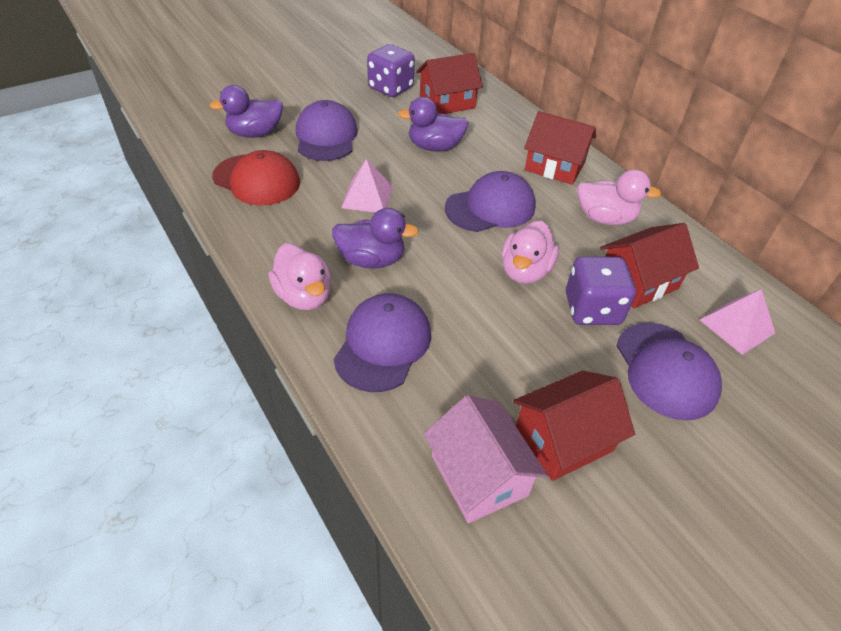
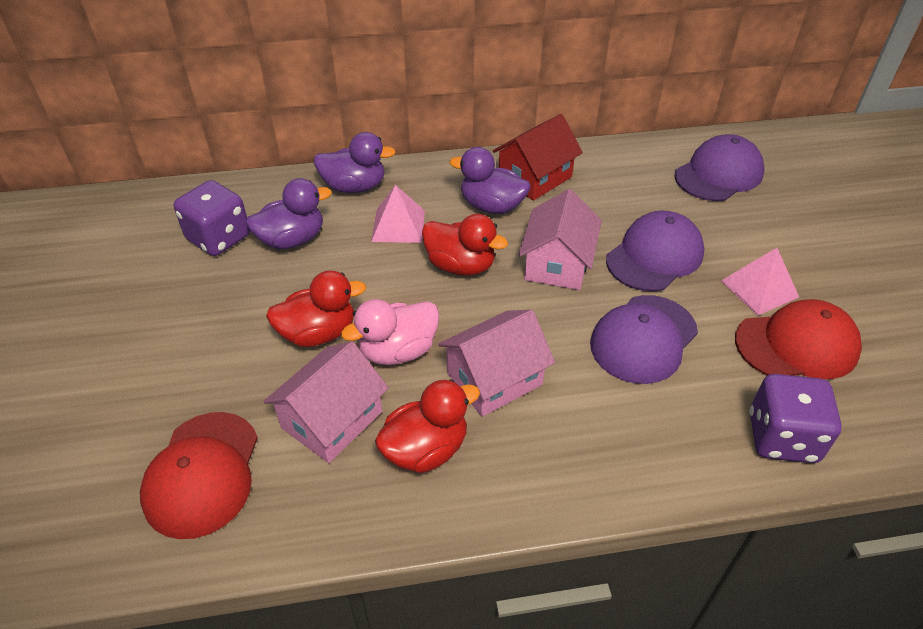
pink duck: [269,243,331,310] [501,221,559,284] [577,169,661,225] = 3 -> [341,299,439,365] = 1
pink house: [424,395,548,523] = 1 -> [263,341,389,463] [438,310,555,417] [518,189,602,290] = 3
purple cap: [296,100,358,161] [334,293,431,392] [445,171,536,232] [617,323,722,420] = 4 -> [590,295,698,384] [606,211,704,291] [674,134,765,201] = 3
red cap: [212,150,300,206] = 1 -> [140,412,258,539] [735,299,862,379] = 2
red duck: none = 0 -> [266,270,366,347] [375,379,480,473] [422,214,508,276] = 3
red house: [416,53,483,114] [513,370,635,481] [524,111,596,185] [600,223,699,308] = 4 -> [492,114,583,201] = 1

